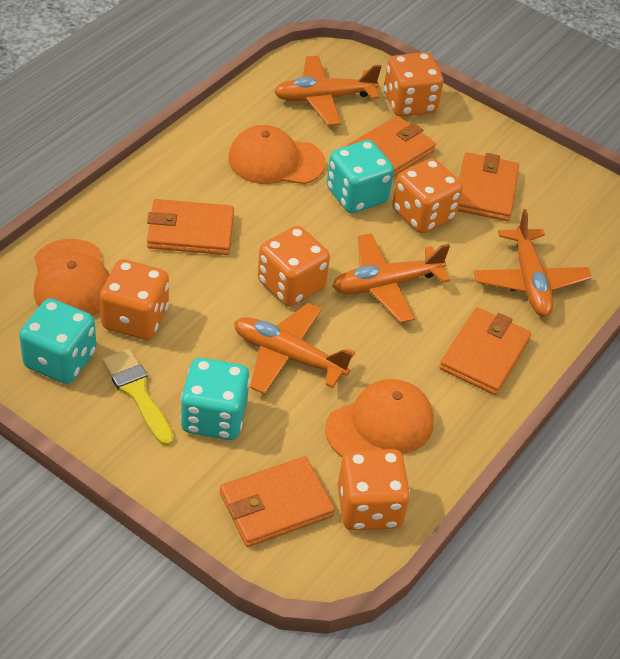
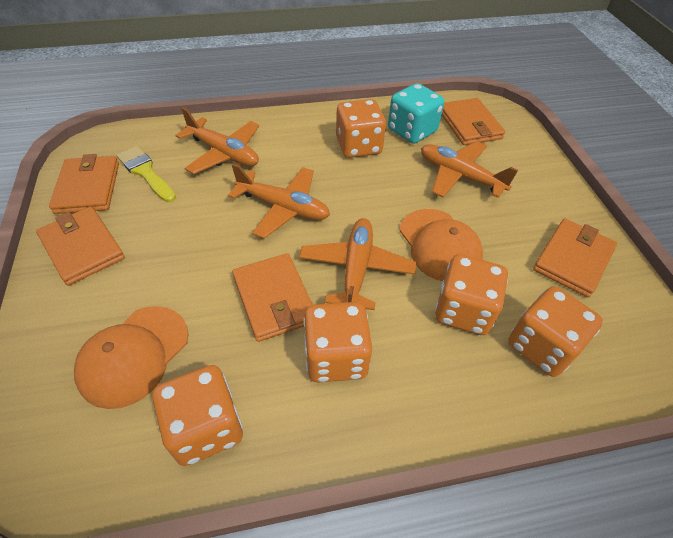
orange cap: [34,239,110,316] [228,125,325,184] [325,379,434,457] = 3 -> [74,306,188,409] [400,209,483,281] = 2
turquoise dice: [19,298,97,384] [181,358,250,440] [327,140,394,213] = 3 -> [388,83,444,144] = 1

